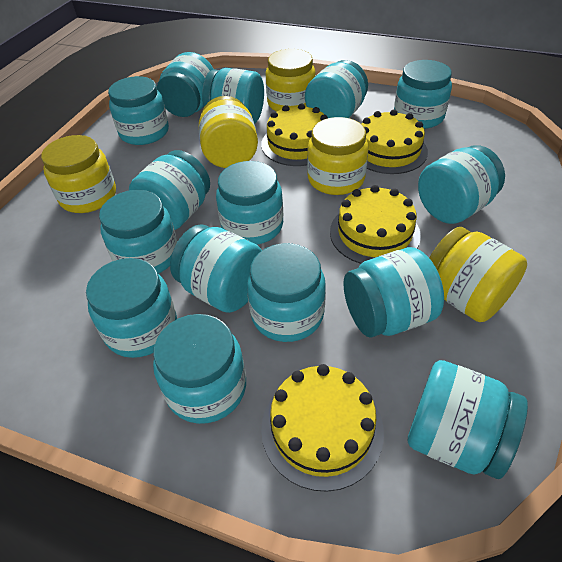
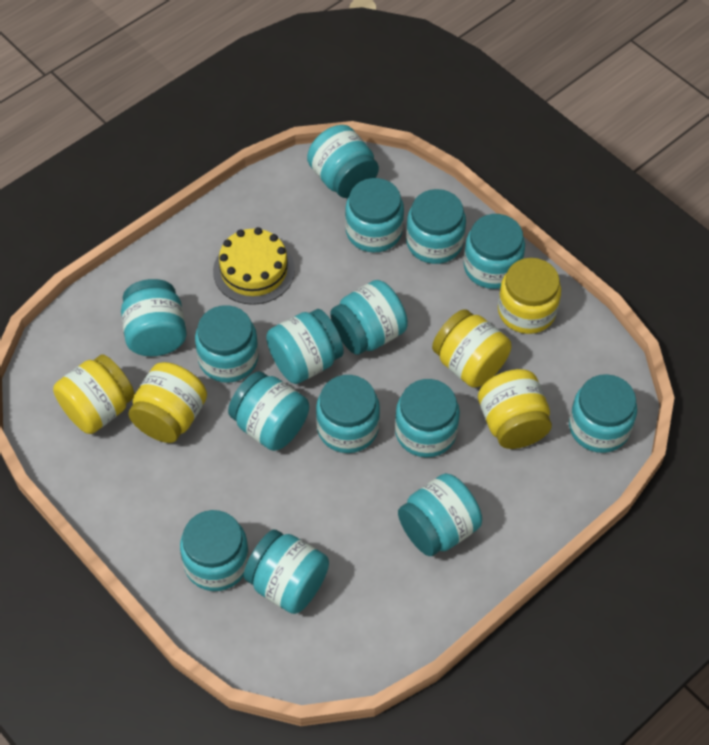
yellow cake: [261,104,328,166] [261,364,384,492] [330,185,421,264] [362,109,428,174] = 4 -> [213,227,295,305] = 1

